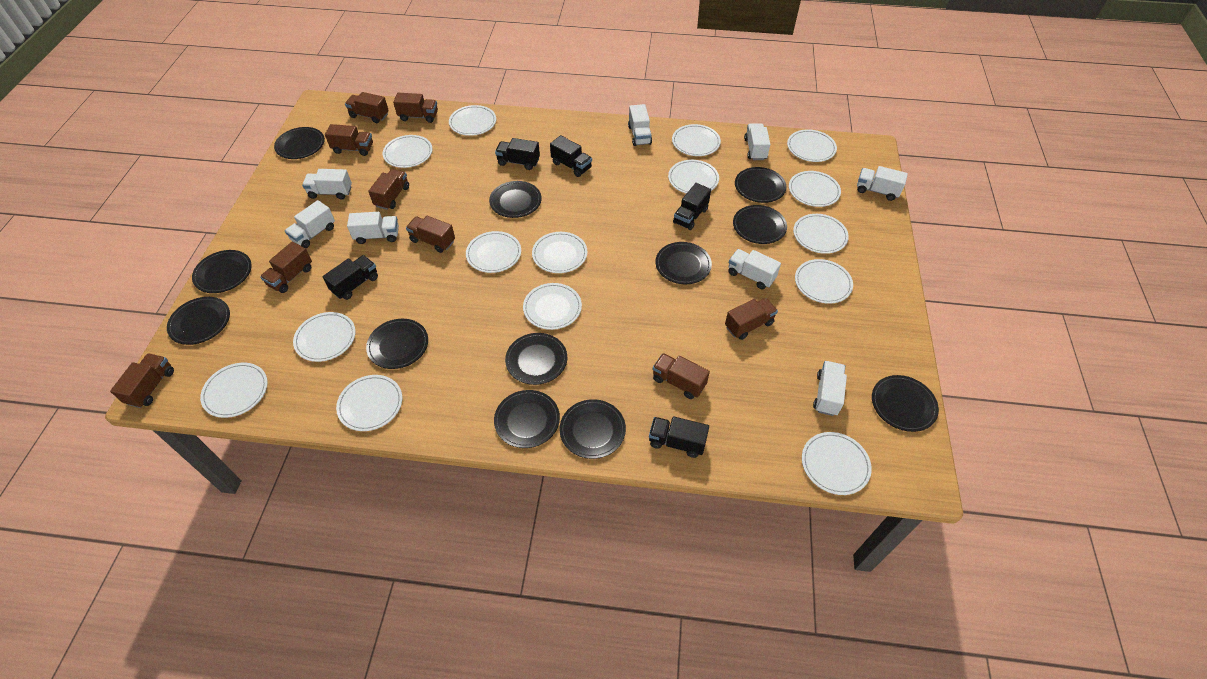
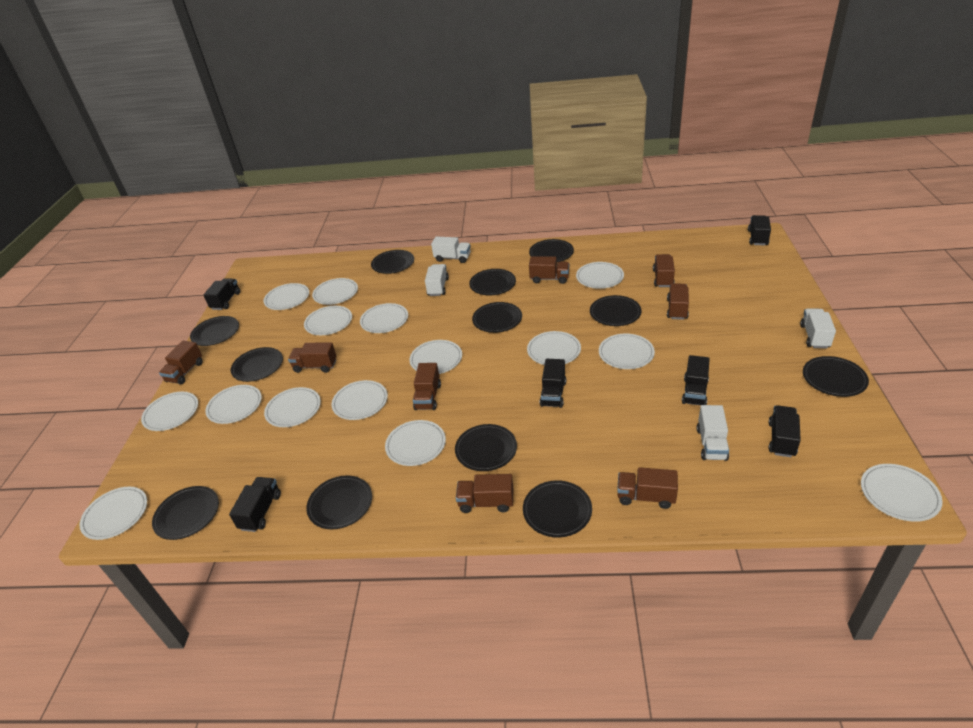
black truck: [323,255,378,300] [495,138,540,170] [550,135,592,177] [649,416,709,458] [673,183,711,230] = 5 -> [204,278,240,310] [229,477,281,532] [540,359,567,408] [682,355,710,405] [748,215,771,245] [769,405,801,457] = 6
brown truck: [110,353,174,408] [260,242,312,293] [325,124,373,156] [345,92,389,123] [368,169,409,210] [393,93,438,123] [406,216,455,253] [652,353,710,399] [725,298,778,340] = 9 -> [159,341,203,385] [288,342,337,373] [413,363,441,410] [456,474,513,513] [529,256,569,284] [617,467,678,509] [653,254,675,287] [667,283,689,320] = 8
white truck: [285,200,335,248] [302,169,352,200] [347,212,399,244] [628,104,652,146] [728,249,781,289] [744,124,770,160] [813,361,847,416] [857,166,908,201] = 8 -> [425,264,449,296] [431,236,471,263] [697,405,729,461] [800,308,836,348] = 4

